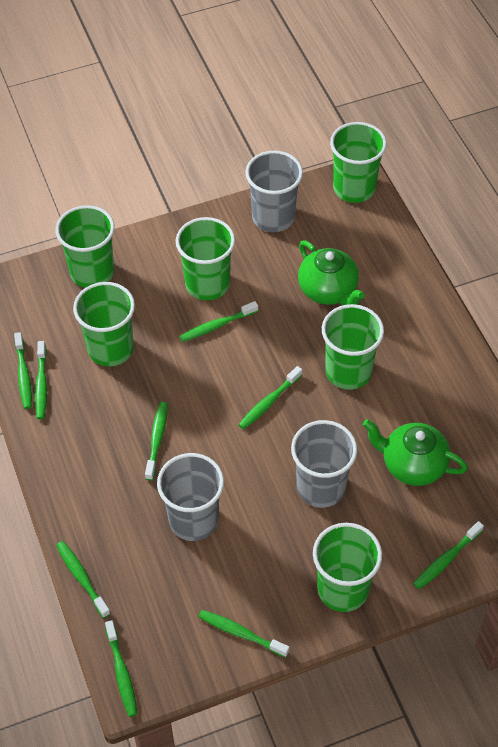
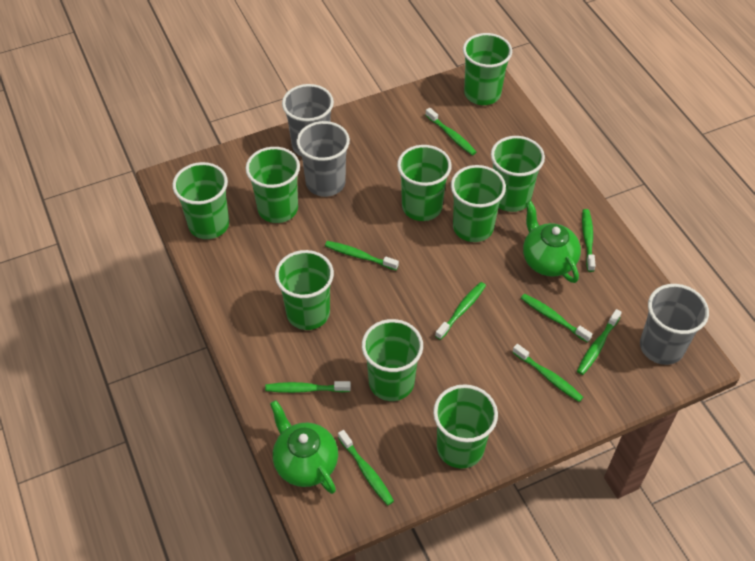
green cup: [56,205,115,288] [73,282,135,366] [176,217,235,300] [313,523,382,612] [322,304,384,390] [330,122,387,203] = 6 -> [172,162,229,239] [246,147,300,223] [275,250,334,330] [362,319,423,401] [397,145,452,221] [433,384,498,469] [451,165,506,242] [463,33,512,105] [491,136,545,212] = 9

